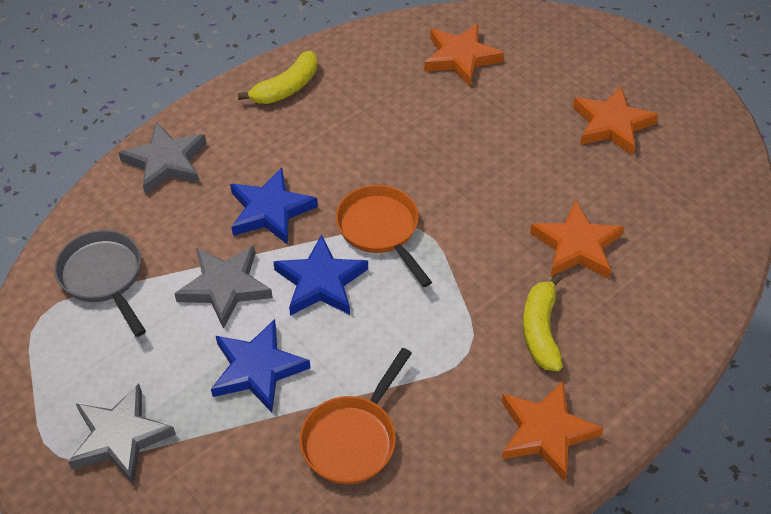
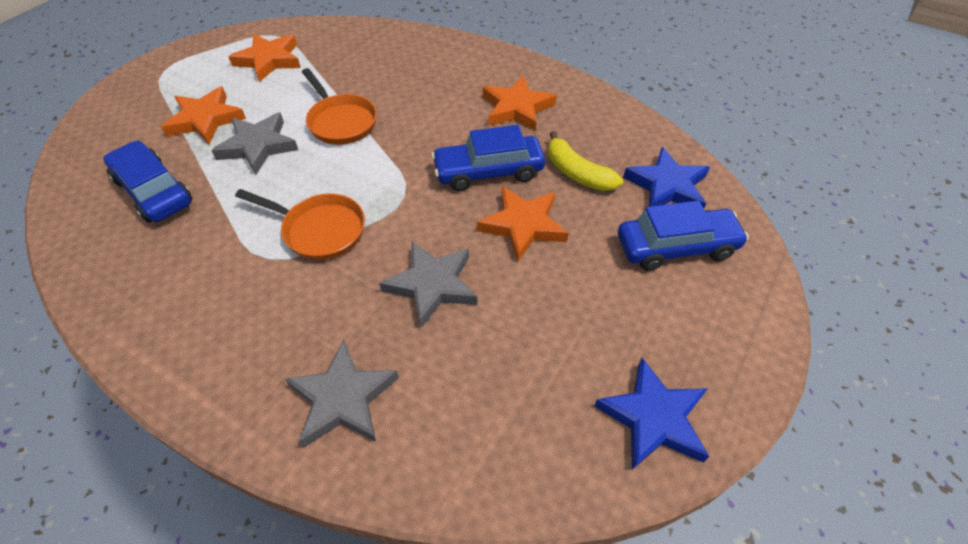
blue car: none = 0 -> [103,141,192,223] [431,125,545,191] [618,201,749,271] = 3
blue star: [211,319,310,413] [230,168,318,245] [273,234,368,316] = 3 -> [595,358,709,470] [623,147,710,208] = 2
grey pan: [54,230,146,337] = 1 -> none = 0
yellow banana: [238,51,318,104] [523,273,563,371] = 2 -> [548,131,623,191] = 1

